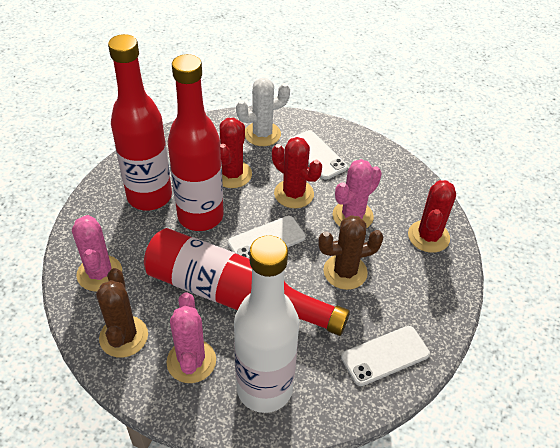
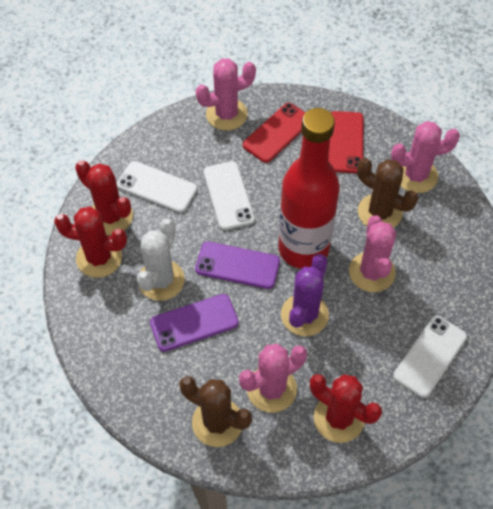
pink cactus: [72,215,122,291] [166,292,216,383] [333,159,382,228] = 3 -> [196,59,256,130] [239,344,307,413] [349,215,397,292] [391,121,460,193] = 4
purple cactus: none = 0 -> [281,254,329,336] = 1
purple phone: none = 0 -> [150,294,239,352] [195,241,280,289] = 2
red bottle: [108,34,172,210] [144,228,350,336] [168,54,224,231] = 3 -> [278,108,340,269] = 1
red phone: none = 0 -> [243,103,305,163] [329,111,363,173] = 2
white bottle: [234,235,299,413] = 1 -> none = 0

